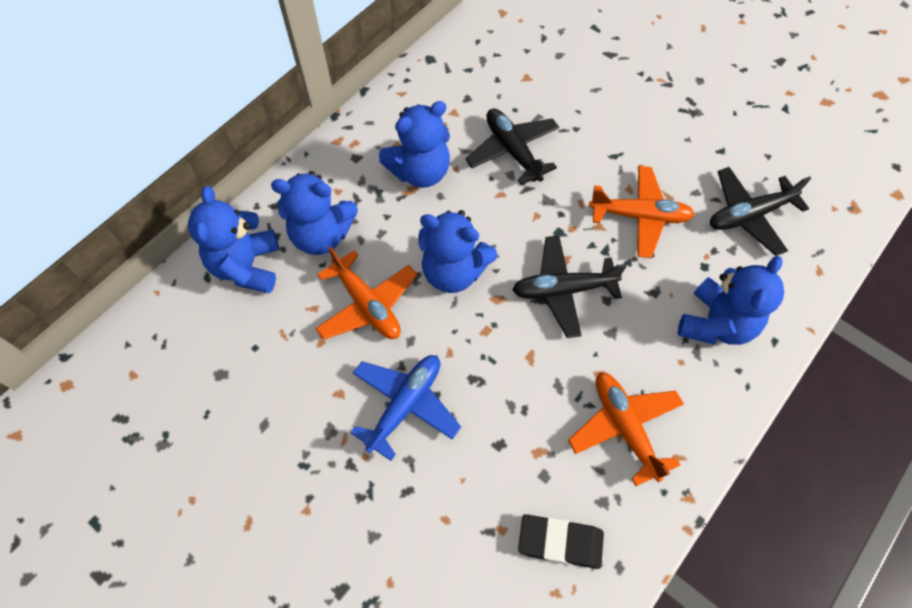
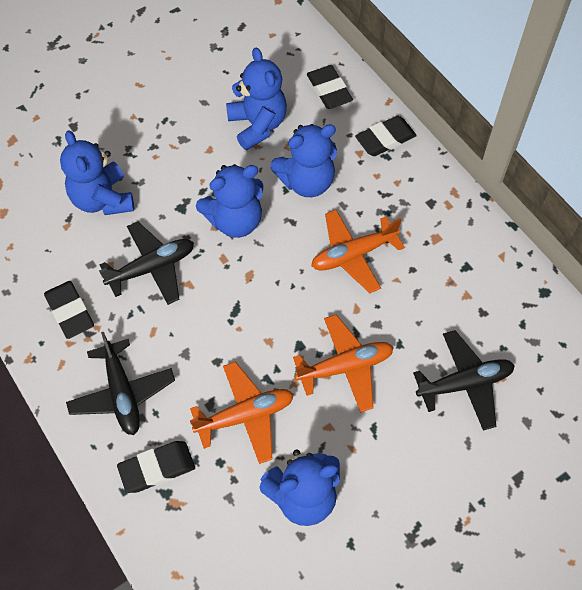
black eraser: [518,514,604,569] = 1 -> [44,281,94,339] [117,441,195,493] [307,65,353,109] [355,116,417,156] = 4
blue plane: [350,355,461,461] = 1 -> none = 0

